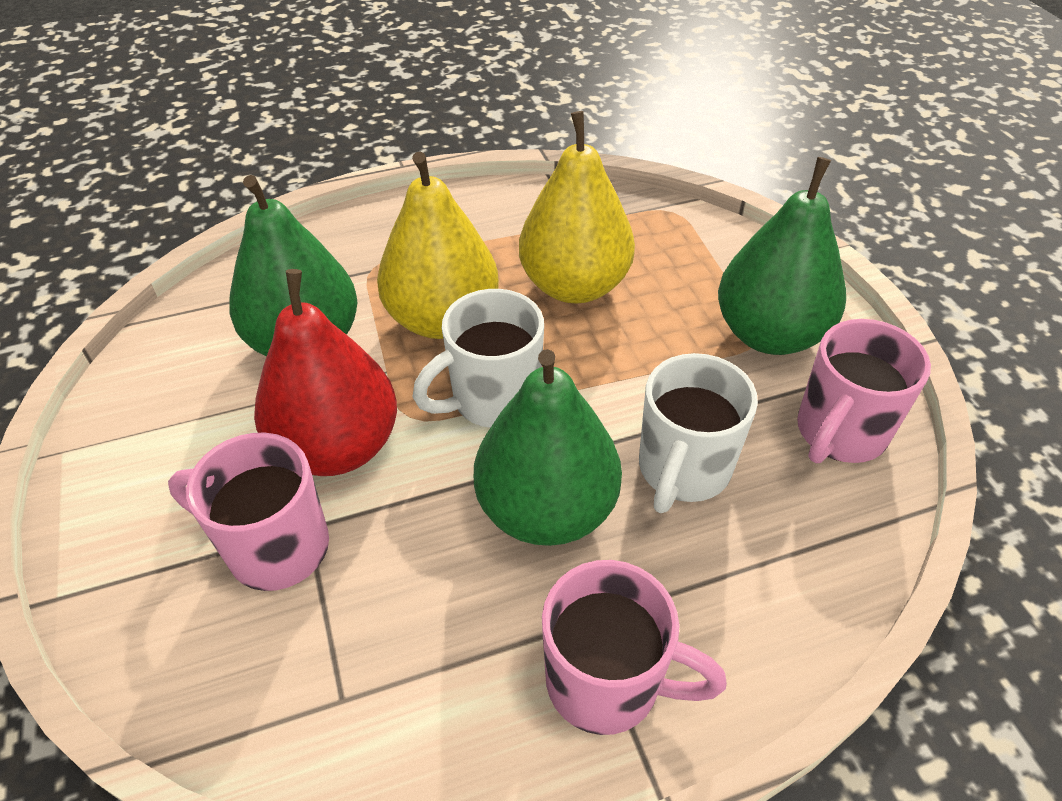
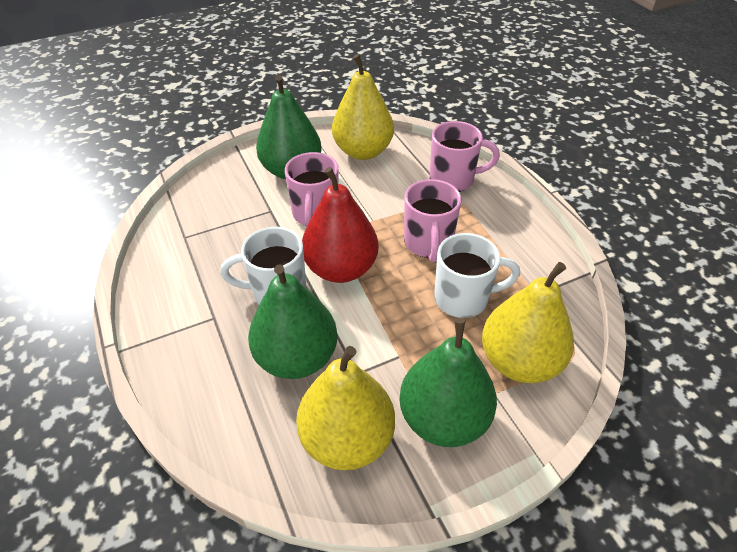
yellow pear: [377,152,499,339] [519,111,635,303] = 2 -> [296,346,395,470] [332,54,394,160] [482,262,574,383] = 3

